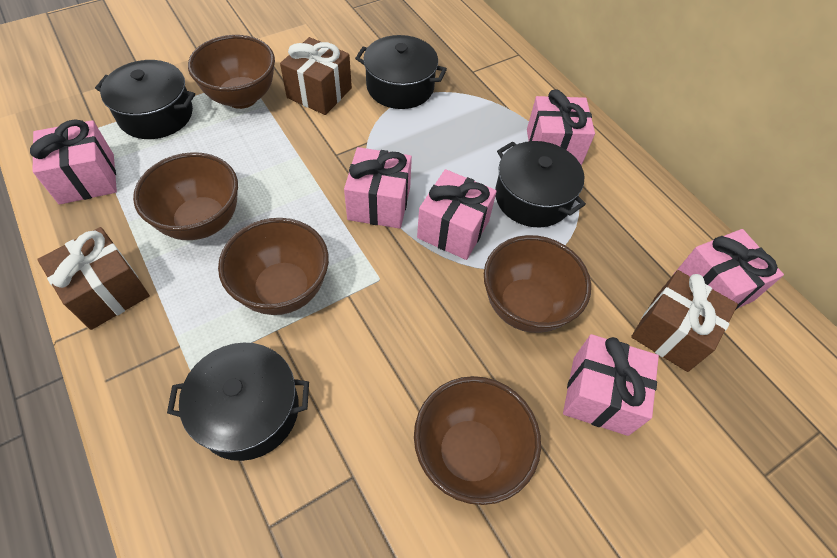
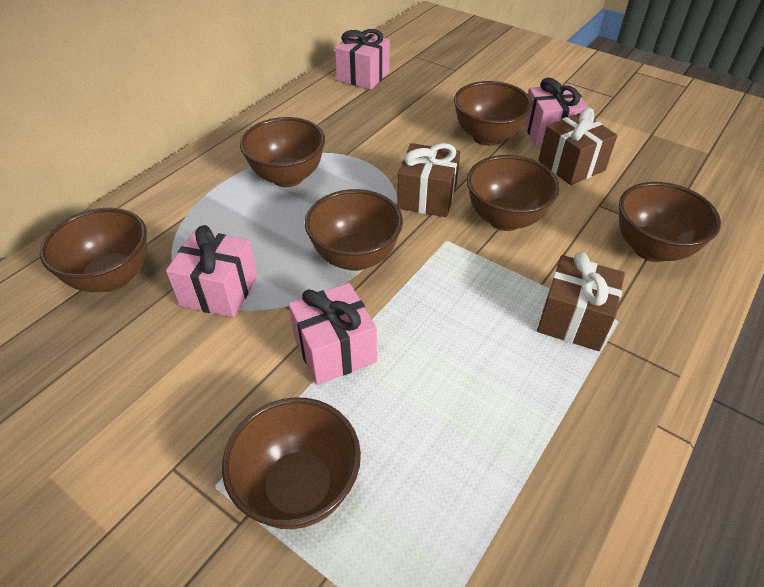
black pot: [95,60,195,139] [167,343,309,461] [355,35,447,109] [495,141,586,227] = 4 -> none = 0
brown bowl: [133,152,238,240] [188,35,275,109] [218,218,329,315] [414,376,541,505] [484,235,591,333] = 5 -> [40,208,147,292] [222,397,361,529] [240,117,325,187] [305,189,403,271] [454,81,533,146] [467,155,559,231] [619,182,721,262] = 7
pink gift: [30,119,117,205] [344,147,412,229] [417,169,497,260] [527,89,595,165] [563,334,659,436] [673,229,784,309] = 6 -> [166,225,258,318] [288,283,377,385] [335,29,390,90] [524,78,589,146] = 4

